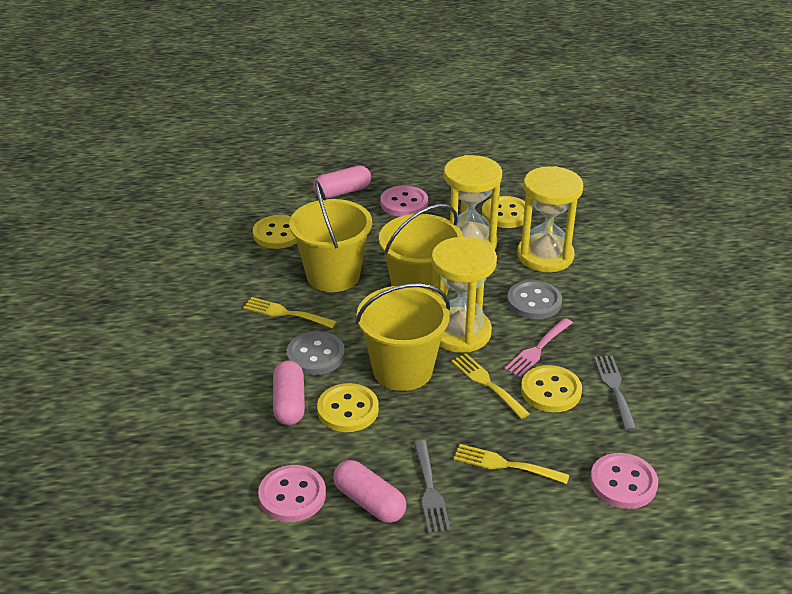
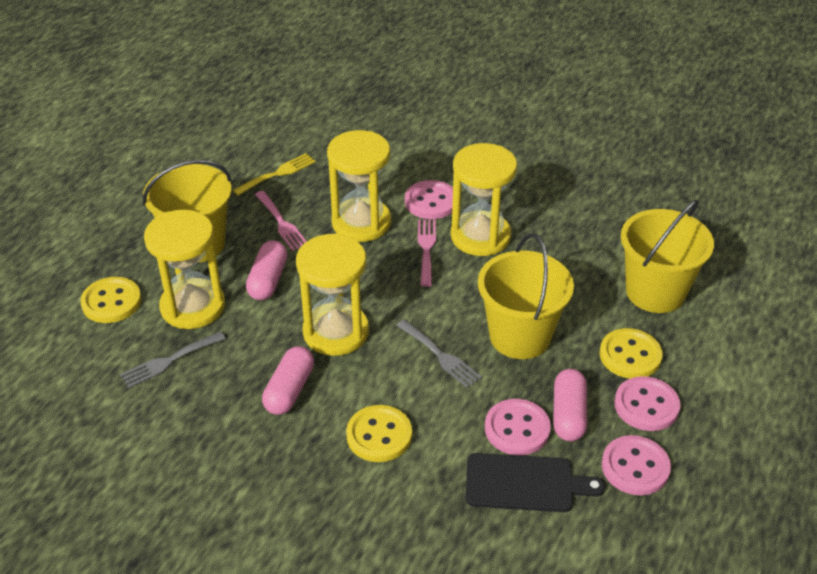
black cutting board: none = 0 -> [466,453,605,512] = 1
grey button: [287,331,345,375] [507,280,562,320] = 2 -> none = 0
pink button: [258,465,326,522] [380,185,428,217] [590,453,658,509] = 3 -> [405,180,453,219] [485,399,551,455] [602,435,671,495] [614,376,681,431] = 4
pink fork: [504,318,573,377] = 1 -> [255,191,307,251] [418,219,436,287] = 2
yellow button: [253,215,297,249] [317,383,379,432] [482,196,525,228] [521,365,582,412] = 4 -> [80,277,141,323] [346,405,412,462] [600,328,663,379] = 3
yellow fork: [243,297,337,328] [451,353,530,419] [454,444,569,484] = 3 -> [233,153,316,196] = 1
yellow hourglass: [431,237,497,353] [444,155,502,250] [517,166,583,272] = 3 -> [144,210,225,329] [296,234,369,356] [327,130,391,242] [451,143,517,256] = 4

